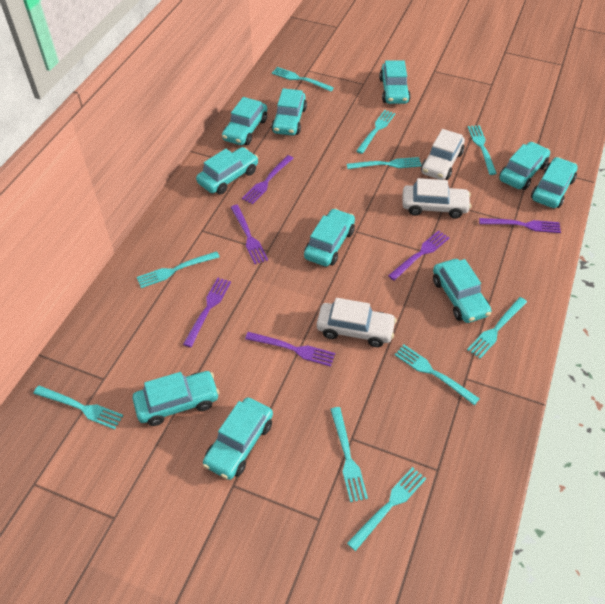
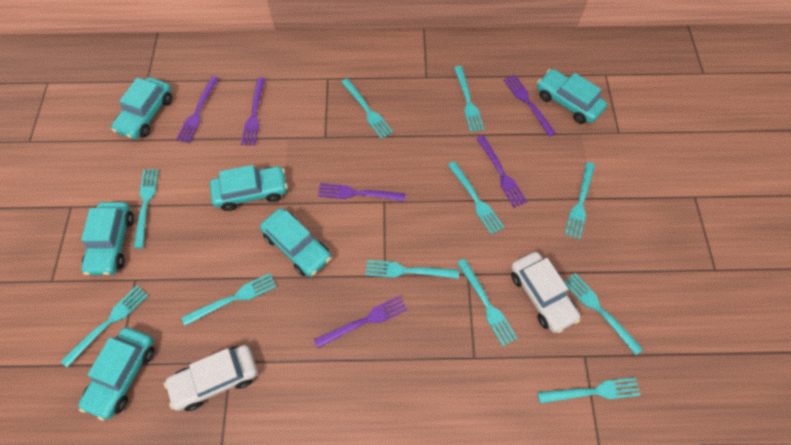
turquoise car: [133,371,219,426] [196,147,258,195] [203,397,273,480] [222,97,267,145] [271,88,307,135] [304,208,355,267] [379,60,411,104] [433,259,491,323] [499,142,550,190] [531,157,578,208] = 10 -> [78,328,155,421] [81,202,134,275] [111,77,172,139] [210,165,288,211] [260,208,331,277] [537,69,607,124] = 6
turquoise fork: [33,386,124,429] [137,251,220,288] [272,67,334,92] [330,407,368,502] [347,157,421,169] [347,467,426,551] [356,110,395,154] [395,345,480,405] [467,297,527,359] [468,125,497,175] = 10 -> [61,286,148,368] [134,169,159,249] [182,273,277,326] [341,78,393,139] [365,260,459,279] [448,161,505,235] [454,66,484,132] [457,259,517,346] [537,378,641,403] [564,273,643,355] [565,162,595,239] = 11
white car: [317,298,397,347] [402,178,471,219] [421,129,465,180] = 3 -> [164,345,258,411] [511,252,580,333] = 2

